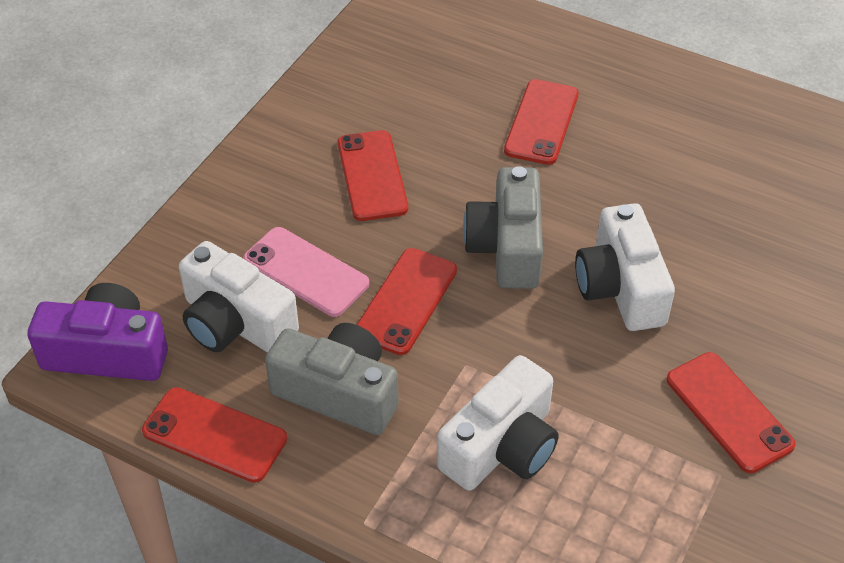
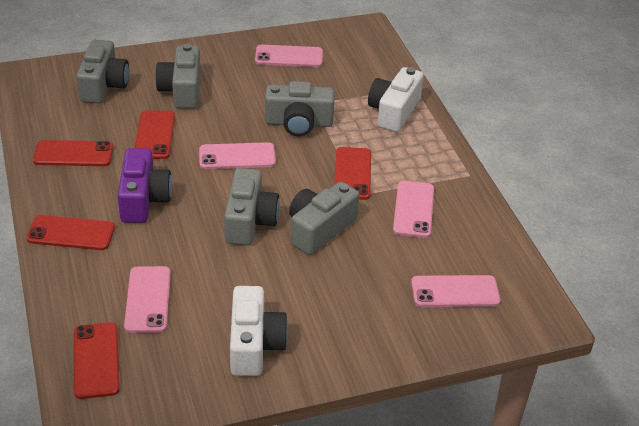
grey camera: [265,323,399,435] [463,166,543,289] = 2 -> [76,40,129,103] [155,44,201,109] [224,168,280,245] [265,81,335,137] [289,182,359,255] = 5
pink phone: [243,227,369,317] = 1 -> [124,266,171,333] [199,142,276,169] [255,45,323,67] [393,181,434,238] [411,275,500,307] = 5
white camera: [179,241,299,353] [437,355,559,491] [575,203,675,331] = 3 -> [230,286,288,376] [368,67,424,132] = 2

